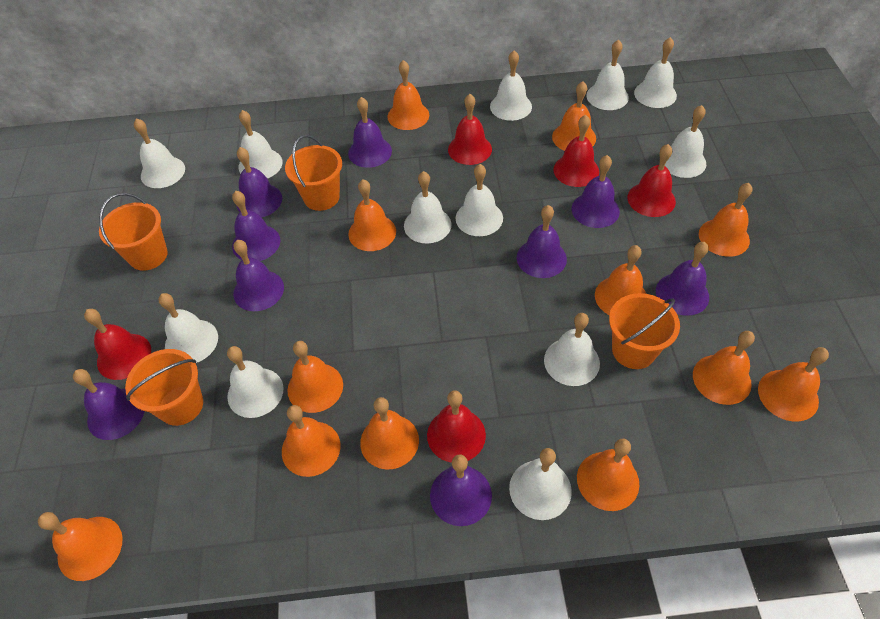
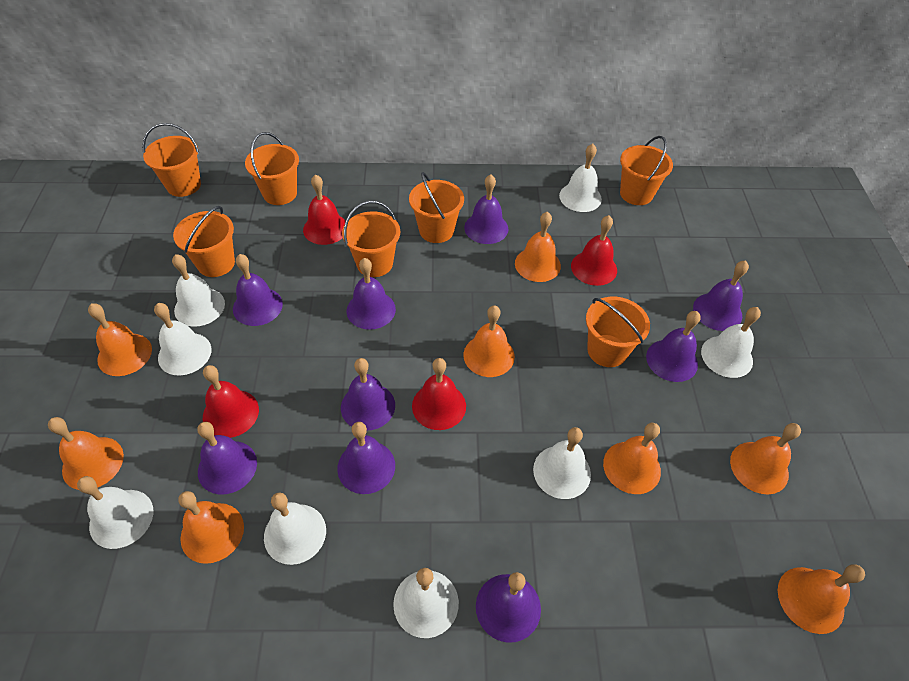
orange bell: [38,512,123,581] [282,405,340,477] [288,341,343,413] [348,180,396,251] [360,397,419,470] [388,60,429,130] [552,81,596,151] [577,439,639,511] [595,245,646,315] [693,331,755,405] [699,183,752,257] [758,347,829,422] = 12 -> [48,417,124,490] [88,303,152,376] [179,491,244,564] [464,305,515,377] [515,212,561,282] [603,423,661,494] [730,423,801,494] [778,564,865,634] = 8
orange bucket: [99,193,168,271] [125,349,203,426] [285,135,342,211] [609,293,680,369] = 4 -> [142,123,201,197] [173,206,235,277] [245,132,299,205] [342,201,400,277] [409,172,464,243] [586,297,650,367] [620,136,673,205] = 7
red bell: [84,309,151,380] [427,390,486,463] [448,94,492,165] [553,115,599,187] [628,144,676,217] = 5 -> [203,365,259,438] [303,174,345,245] [412,358,466,430] [571,215,617,286] = 4
white bell: [134,118,185,188] [159,293,218,363] [227,346,283,418] [239,110,283,178] [404,171,452,243] [456,164,503,236] [490,50,532,121] [509,448,572,520] [544,313,600,386] [586,40,629,110] [634,37,677,108] [665,105,706,178] = 12 -> [77,476,153,549] [154,303,212,376] [172,254,225,327] [264,492,326,565] [393,568,459,638] [533,427,591,499] [559,144,602,212] [701,307,761,378] = 8

